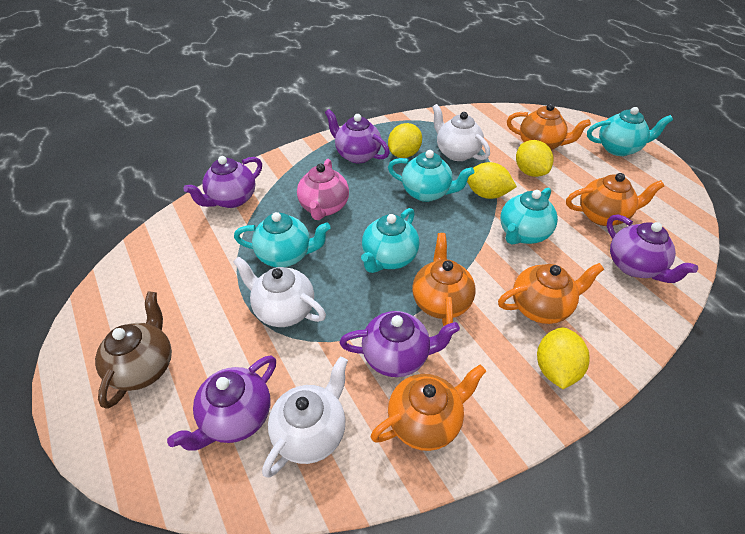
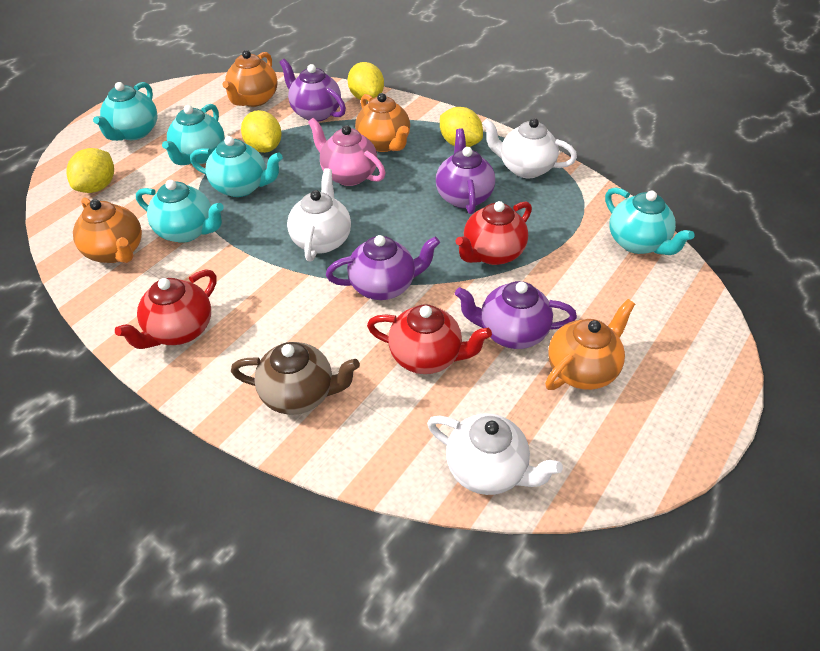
orange teapot: [371,365,486,451] [412,233,475,327] [498,263,604,324] [507,103,591,150] [566,173,664,226] = 5 -> [73,197,142,263] [222,50,278,107] [355,93,410,152] [545,299,635,390] = 4
purple teapot: [167,355,276,451] [184,156,262,208] [325,109,390,164] [339,311,460,377] [607,214,698,283] = 5 -> [279,59,346,122] [326,235,440,300] [436,128,495,214] [455,281,577,349] = 4
red teapot: none = 0 -> [115,269,217,349] [367,304,492,374] [455,201,532,265] = 3

